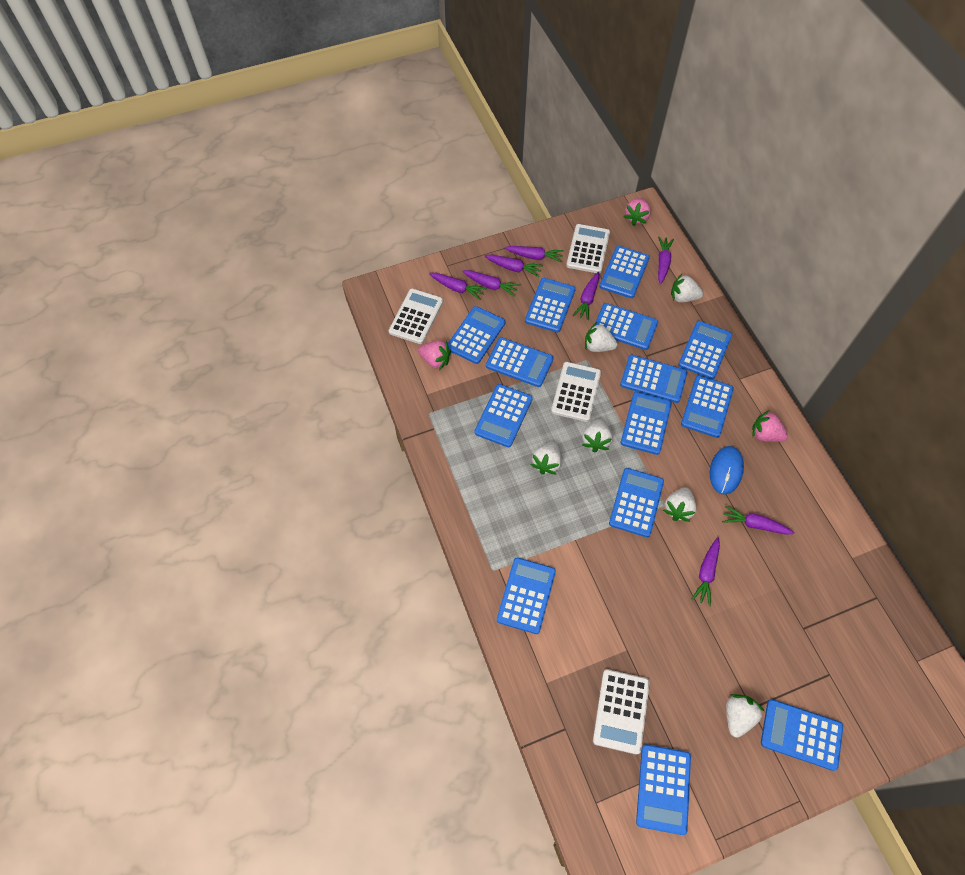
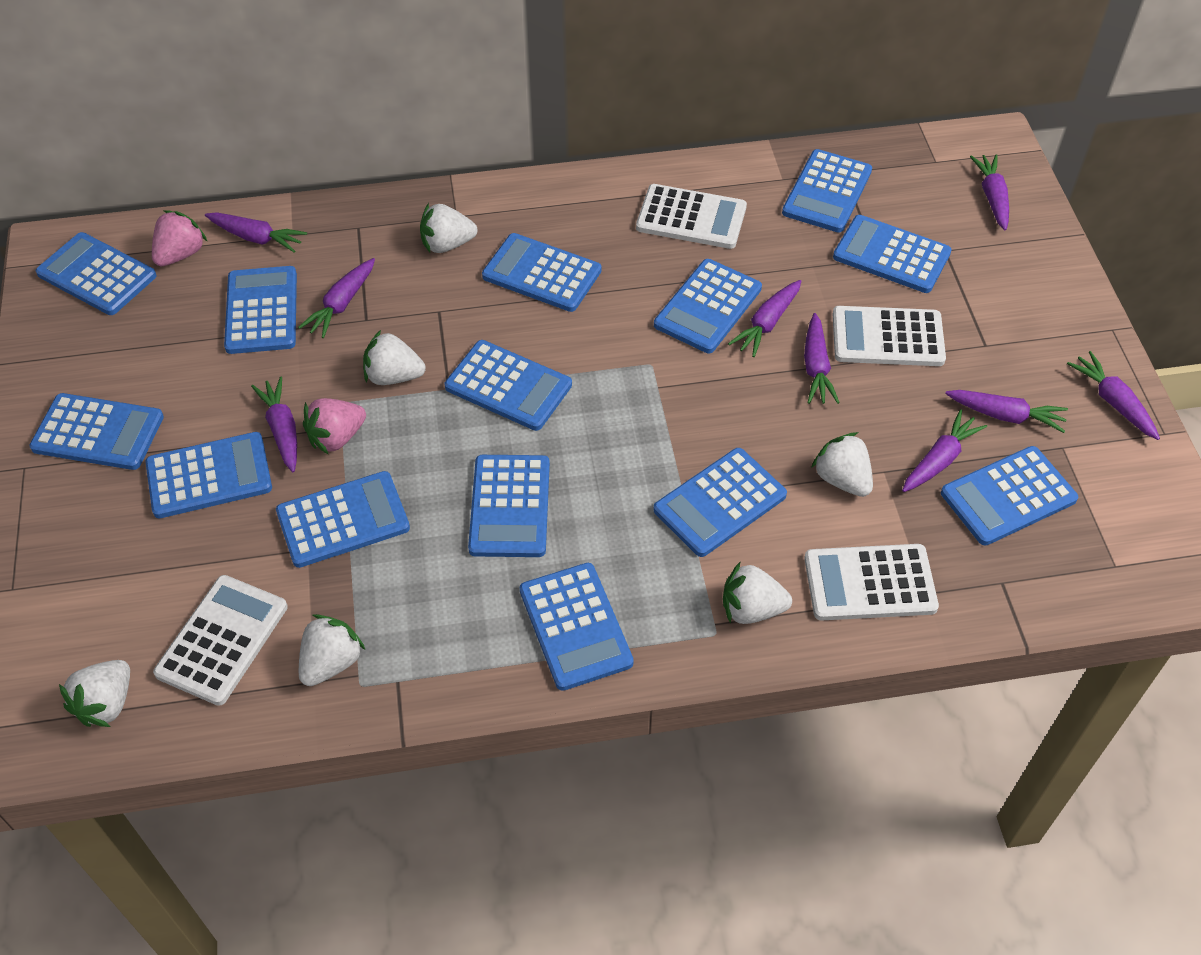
blue mouse: [710,446,744,495] = 1 -> none = 0
pink strawberry: [418,340,451,370] [624,198,651,226] [752,410,788,442] = 3 -> [152,210,208,266] [303,398,366,455] = 2
purple carrot: [429,273,487,300] [462,270,520,297] [485,255,543,277] [505,246,564,263] [573,272,600,320] [658,237,674,284] [691,537,720,606] [722,506,795,535] = 8 -> [205,212,307,253] [251,377,297,472] [298,258,375,338] [728,280,801,357] [804,313,840,404] [902,409,987,492] [945,390,1068,433] [970,154,1009,230] [1067,351,1160,440] = 9

